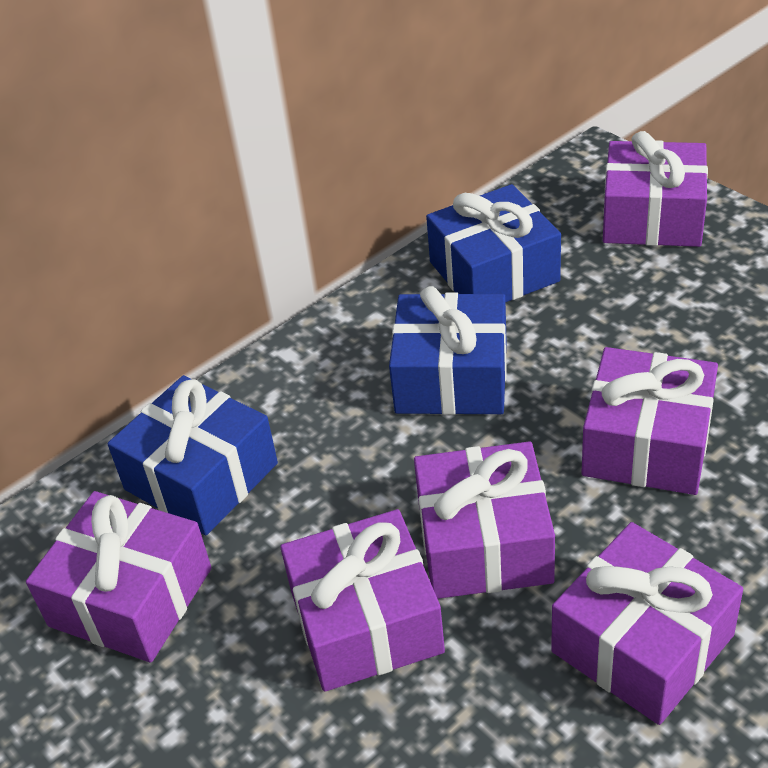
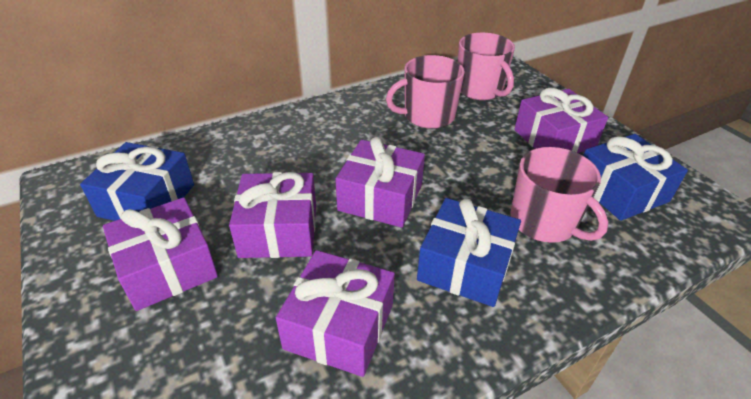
pink mug: none = 0 -> [386,55,465,129] [458,32,515,100] [510,147,608,243] = 3
purple gift: [26,491,212,663] [280,509,445,692] [414,441,555,599] [551,522,743,725] [582,347,718,495] [603,131,708,247] = 6 -> [103,197,218,311] [229,172,316,258] [276,250,395,377] [335,137,425,228] [514,88,608,153] = 5

